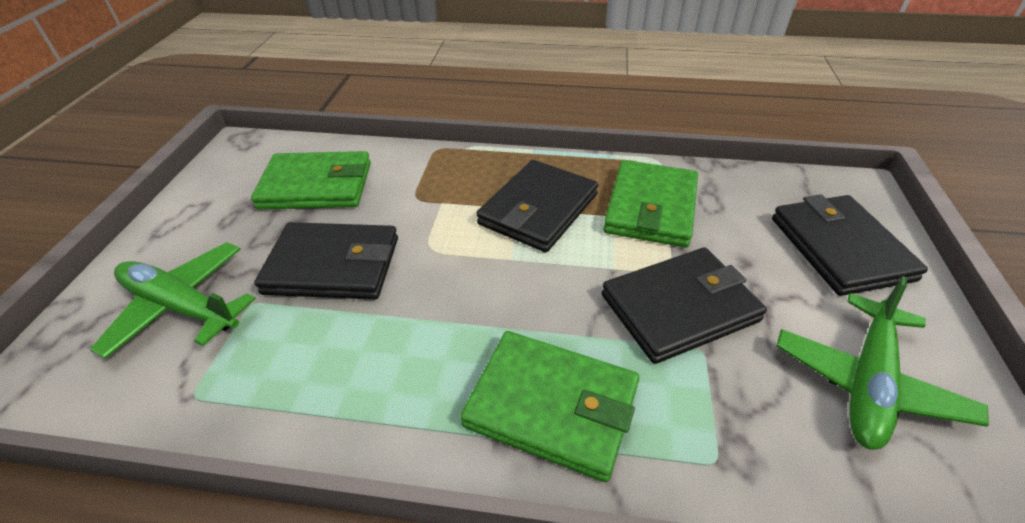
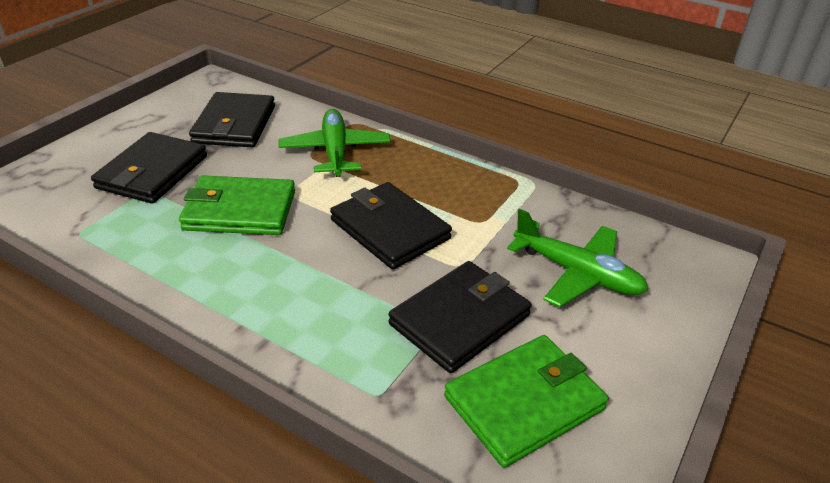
green wallet: [251,151,371,210] [460,331,639,482] [603,160,698,247] = 3 -> [179,175,295,235] [444,335,609,468] = 2

